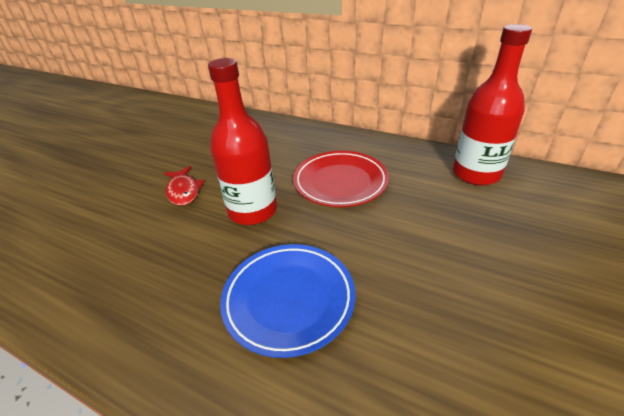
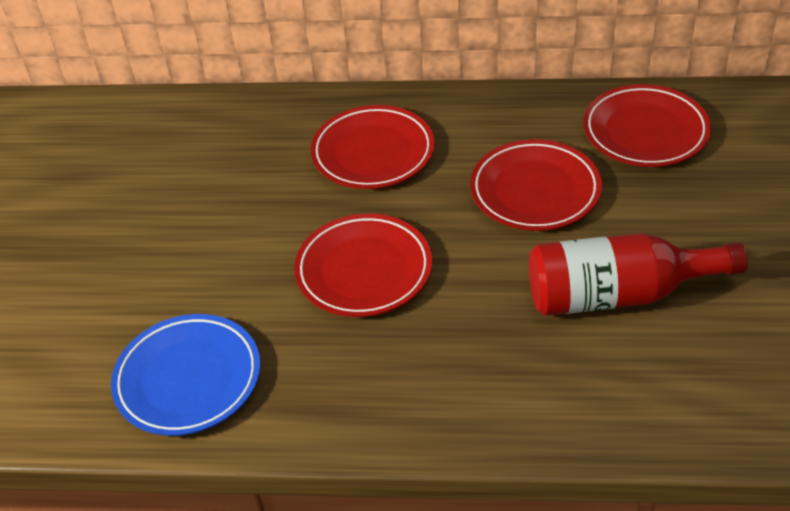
red bottle: [208,58,277,225] [453,24,532,186] = 2 -> [529,233,748,316] = 1
red fish: [164,166,204,206] = 1 -> none = 0
red plate: [293,151,389,207] = 1 -> [294,214,432,317] [311,105,435,189] [470,139,602,231] [583,84,711,167] = 4

